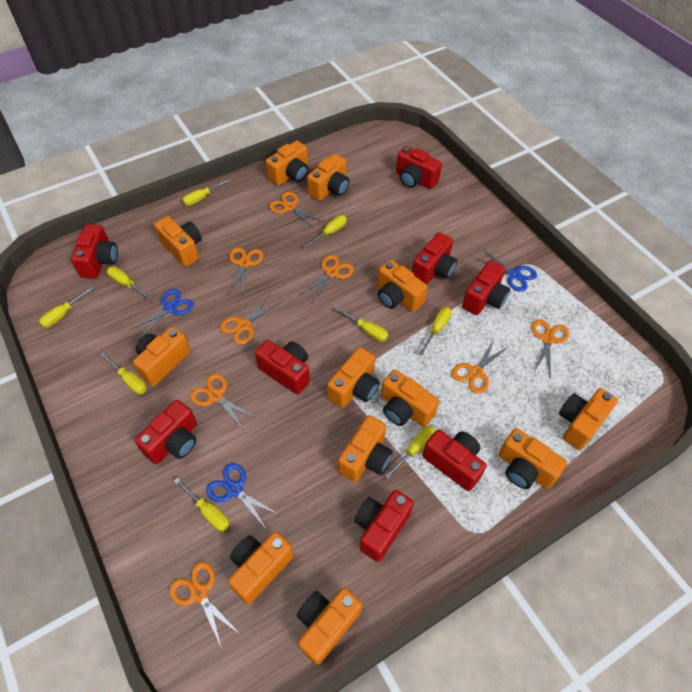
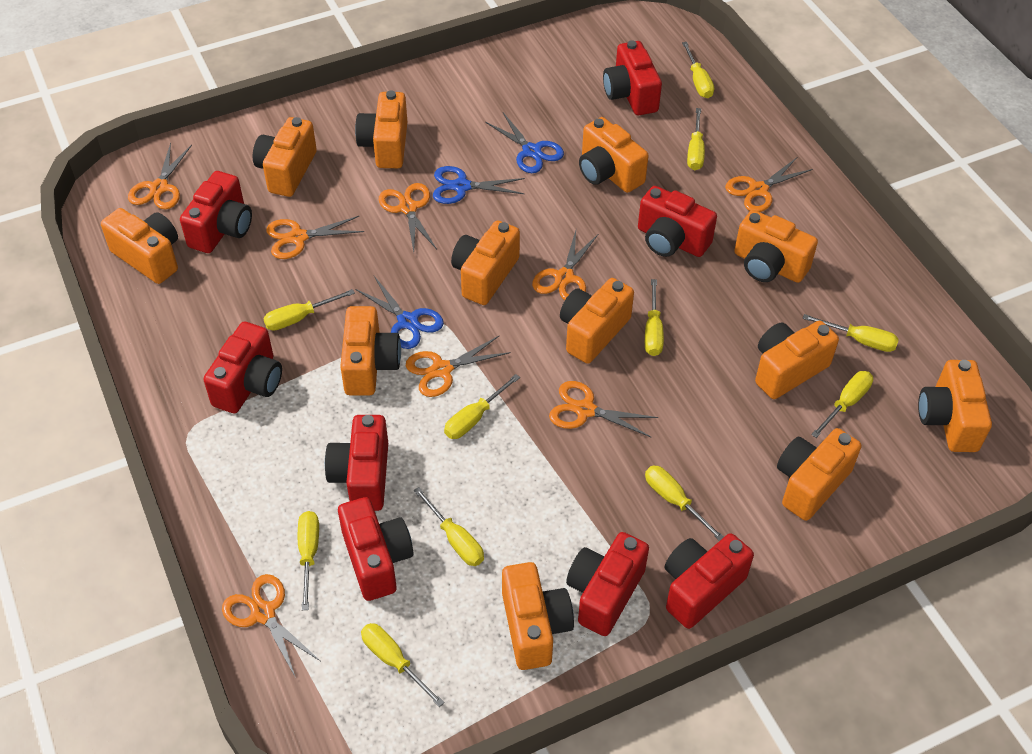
yellow screwdriver: [39,286,94,328] [100,352,146,394] [107,266,152,300] [174,478,229,531] [182,178,230,206] [303,215,347,249] [334,307,388,342] [385,426,435,479] [419,307,452,355] = 9 -> [263,289,355,331] [298,511,319,610] [361,623,445,707] [414,487,484,566] [444,374,520,439] [645,279,664,356] [645,465,724,541] [682,42,714,98] [687,108,705,170] [802,314,899,352] [811,371,873,438] = 11

